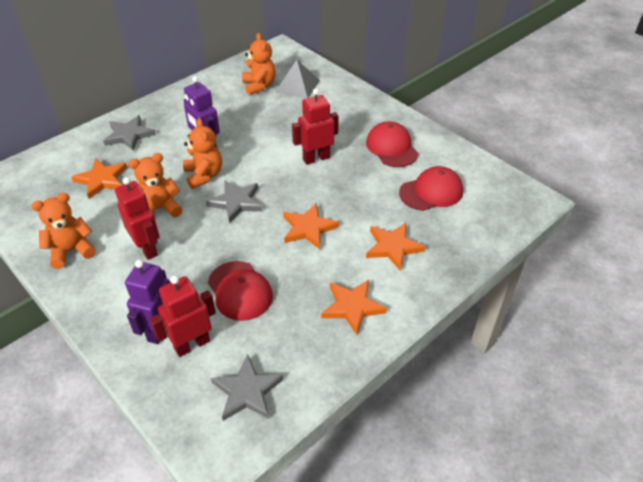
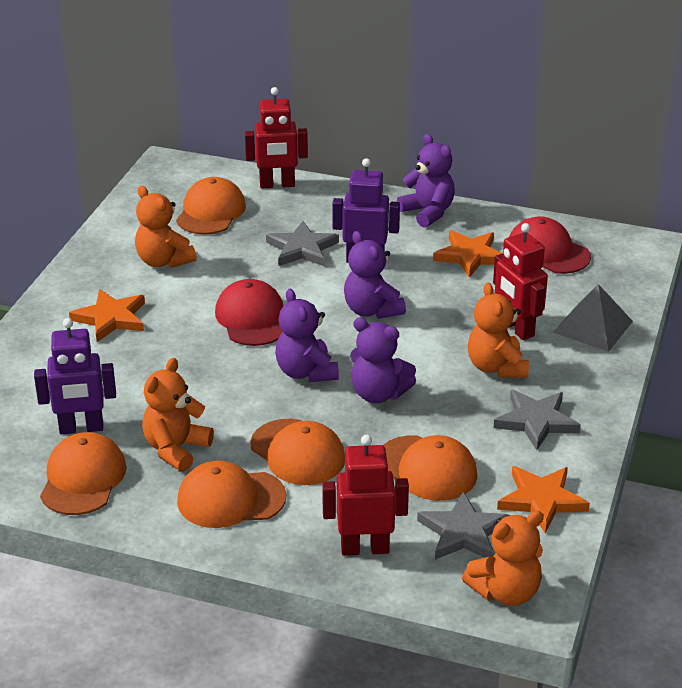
orange cap: none = 0 -> [40,432,127,515] [176,177,246,235] [177,461,286,528] [250,419,345,485] [383,435,478,501] = 5
orange star: [72,159,127,199] [283,203,339,249] [321,280,387,335] [366,223,426,271] = 4 -> [69,289,145,342] [433,230,502,278] [497,466,590,533] = 3
purple teddy bear: none = 0 -> [275,289,339,382] [344,231,406,319] [350,318,416,403] [397,134,455,228] = 4
red cap: [208,261,273,321] [366,122,419,167] [399,166,463,211] = 3 -> [215,279,283,346] [509,216,591,274] = 2

